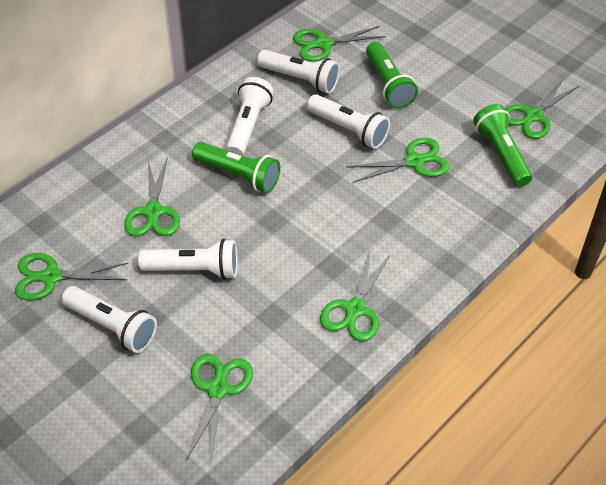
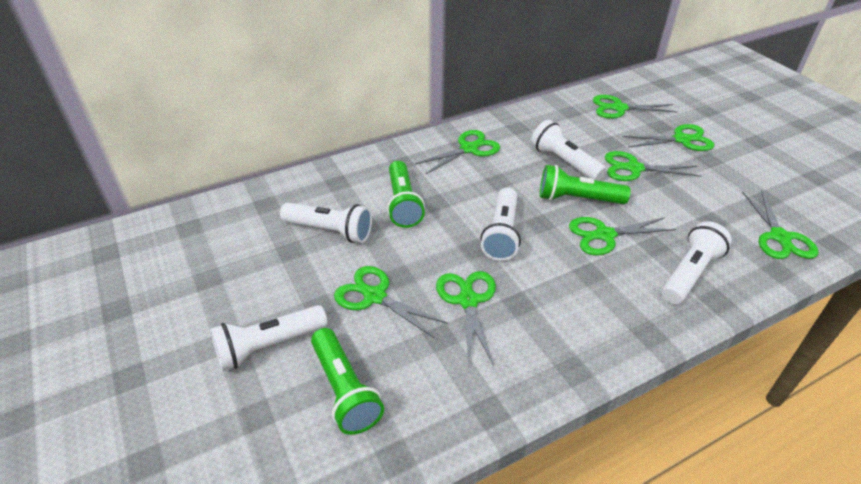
green scissors: [15,253,128,301] [124,157,180,236] [186,354,253,462] [293,26,385,62] [320,251,391,341] [346,138,450,183] [505,78,579,139] = 7 -> [334,266,448,338] [415,130,500,174] [436,271,496,366] [569,217,676,256] [593,95,677,119] [605,151,702,181] [622,124,714,151] [742,190,818,259] = 8

